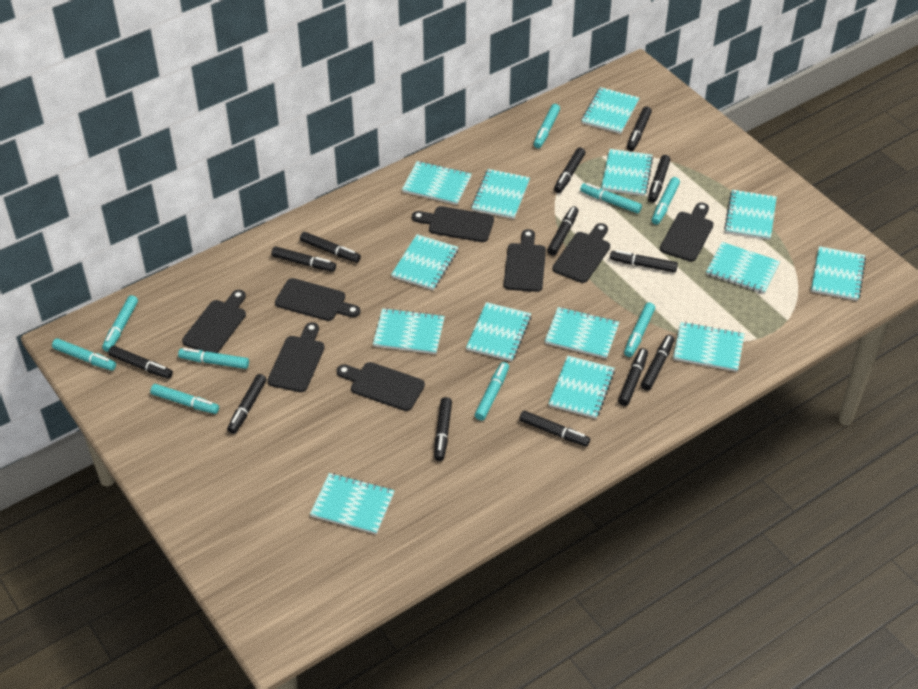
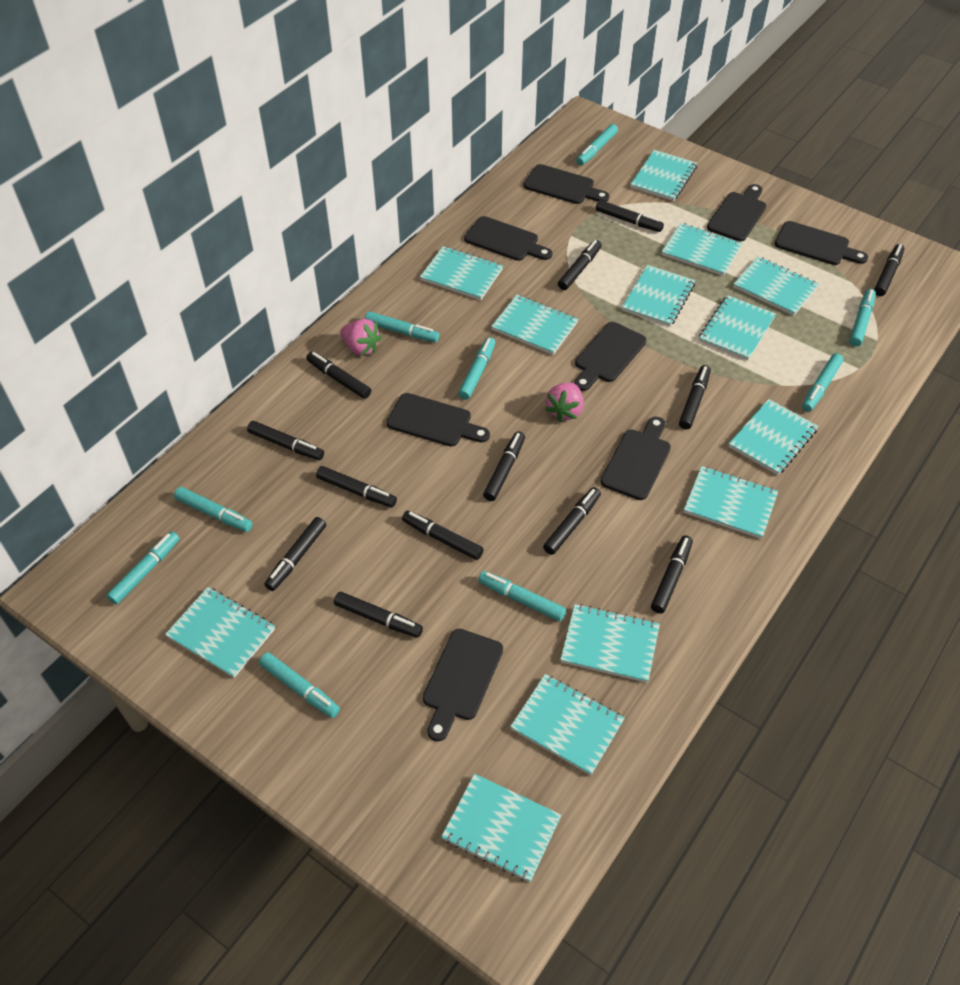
pink strawberry: none = 0 -> [340,319,382,356] [545,382,584,422] = 2
turquoise notebook: [310,473,395,534] [373,308,445,354] [391,234,458,290] [402,161,472,205] [466,302,532,361] [471,169,530,219] [545,307,619,359] [548,356,615,419] [581,87,639,134] [601,149,653,196] [673,322,744,372] [706,242,780,294] [724,190,777,240] [811,246,866,301] = 14 -> [165,587,275,678] [420,246,503,300] [441,774,561,882] [491,295,578,355] [510,674,625,775] [560,604,660,683] [622,265,695,326] [630,150,697,201] [662,223,742,276] [684,466,778,539] [699,295,776,360] [728,399,818,475] [733,256,819,316] = 13

